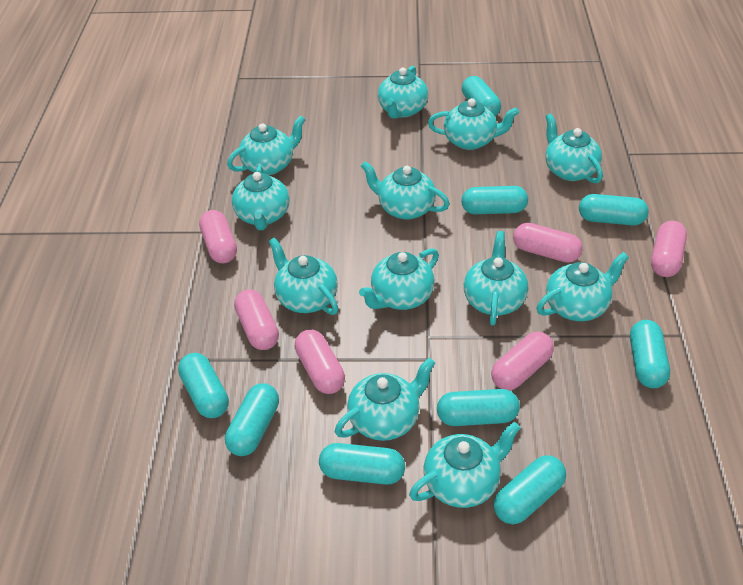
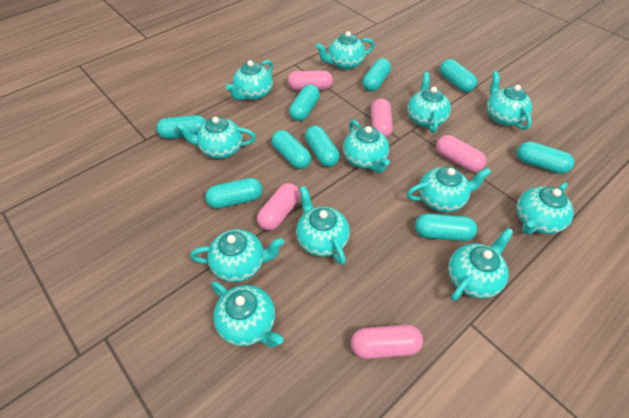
pink capsule: [199,210,237,264] [234,289,279,350] [295,330,345,394] [491,332,554,390] [513,223,583,263] [651,221,687,277] = 6 -> [257,183,300,231] [288,71,333,91] [351,324,423,359] [371,99,393,138] [436,135,486,172] = 5

